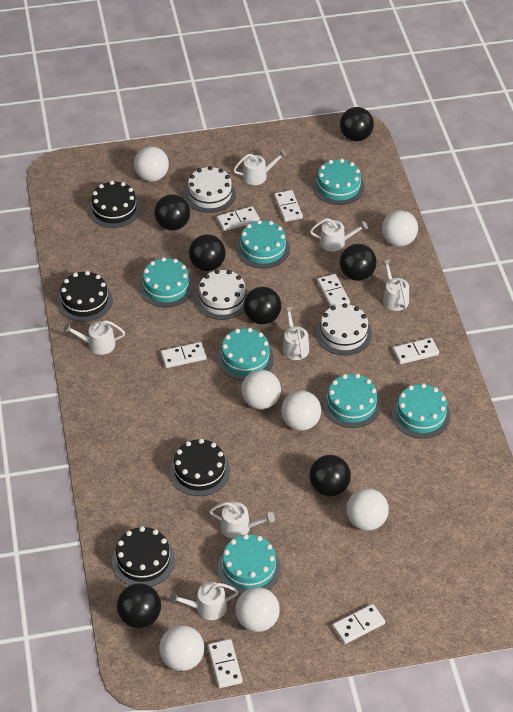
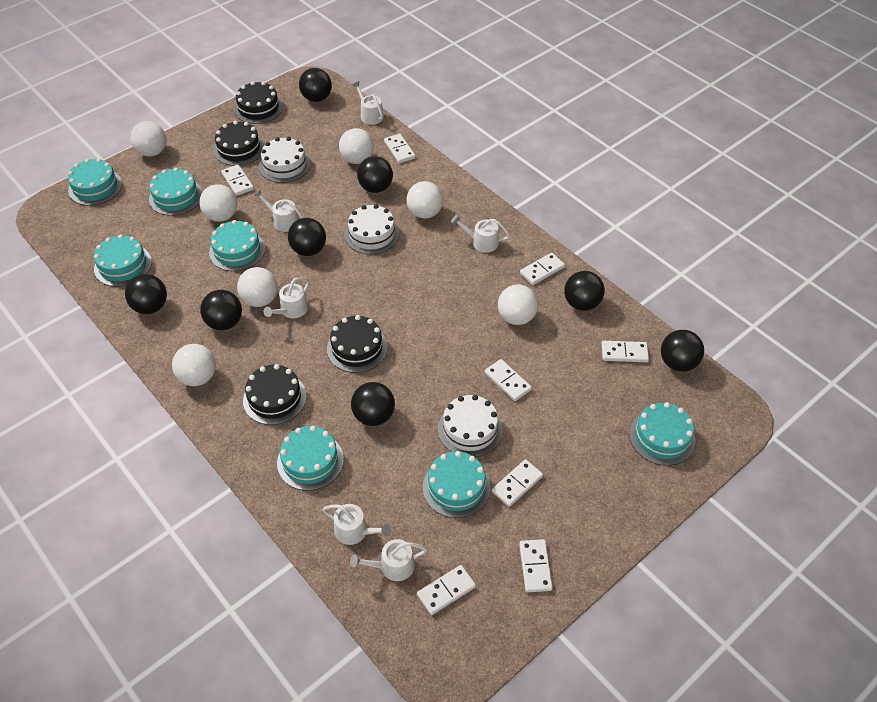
black ball: [117,583,161,628] [154,194,190,230] [189,234,226,271] [244,287,281,324] [309,455,351,496] [340,107,374,141] [340,244,377,281] = 7 -> [125,274,167,314] [200,290,242,330] [288,218,326,256] [299,68,332,102] [351,382,395,426] [357,156,393,193] [564,271,605,311] [661,330,704,372] = 8
white domino: [161,342,206,368] [208,639,243,688] [217,206,260,231] [274,190,303,222] [317,274,350,307] [332,604,385,644] [393,338,439,364] = 7 -> [221,165,254,196] [384,134,416,163] [417,565,476,615] [485,359,532,401] [492,459,543,507] [519,539,553,592] [520,253,565,285] [601,341,649,362] = 8
white watering can: [63,320,125,355] [169,582,239,620] [209,502,275,539] [233,149,287,185] [283,307,309,360] [310,218,368,252] [382,260,409,311] = 7 -> [254,189,303,232] [264,277,309,318] [322,504,391,545] [350,539,427,581] [352,81,384,125] [451,215,510,253] = 6

